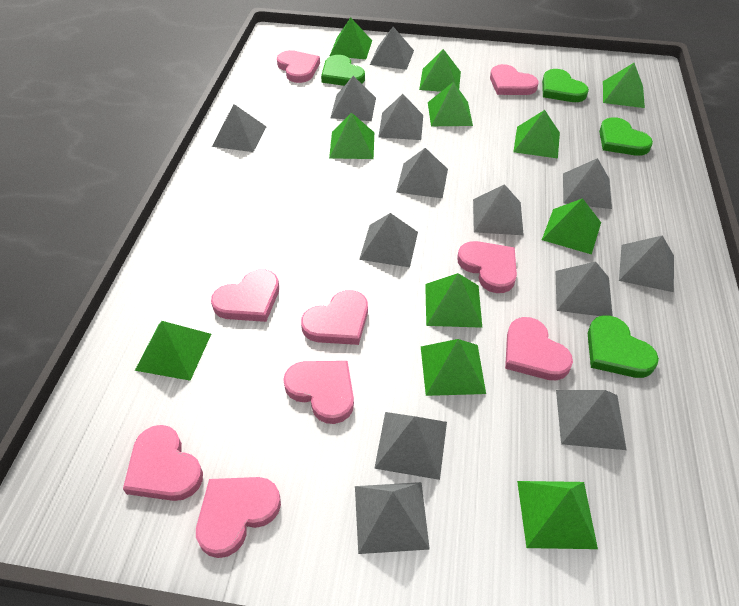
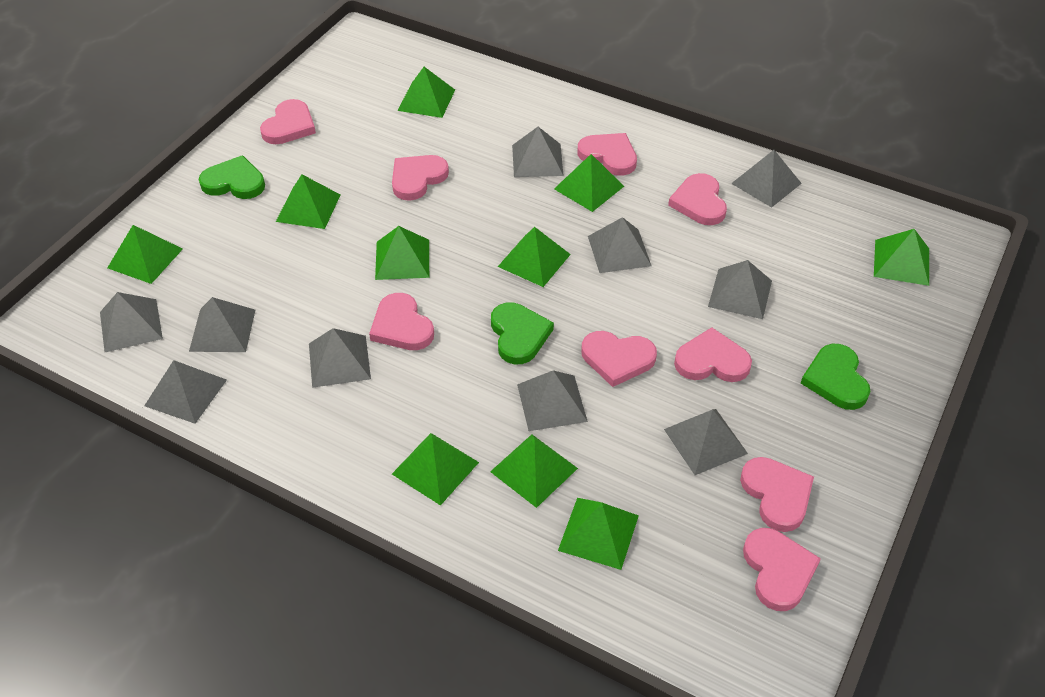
green heart: [321,55,365,86] [542,69,589,102] [588,315,659,378] [599,117,653,156] = 4 -> [199,155,265,199] [491,302,554,364] [801,344,870,410] = 3
green pyramid: [135,321,211,381] [329,113,374,159] [330,17,372,59] [419,49,461,92] [421,339,486,396] [425,273,482,328] [428,82,473,126] [513,110,560,159] [517,481,598,549] [542,198,601,254] [603,63,645,108] = 11 -> [107,225,183,284] [276,175,340,229] [375,226,429,280] [392,433,479,506] [398,67,455,118] [490,434,578,508] [498,227,571,287] [554,154,624,212] [558,498,639,570] [874,229,929,286] = 10
grey pyramid: [212,104,266,152] [330,76,376,121] [355,482,430,554] [359,213,418,267] [370,27,414,70] [374,412,447,480] [378,94,423,140] [396,148,448,198] [473,184,524,235] [556,262,613,316] [556,390,626,450] [563,158,612,209] [619,235,674,292] = 13 -> [100,292,163,352] [144,360,227,424] [189,297,255,352] [309,328,371,388] [512,127,564,177] [517,370,588,431] [588,217,652,273] [664,409,748,475] [708,260,772,319] [731,150,802,208] = 10

